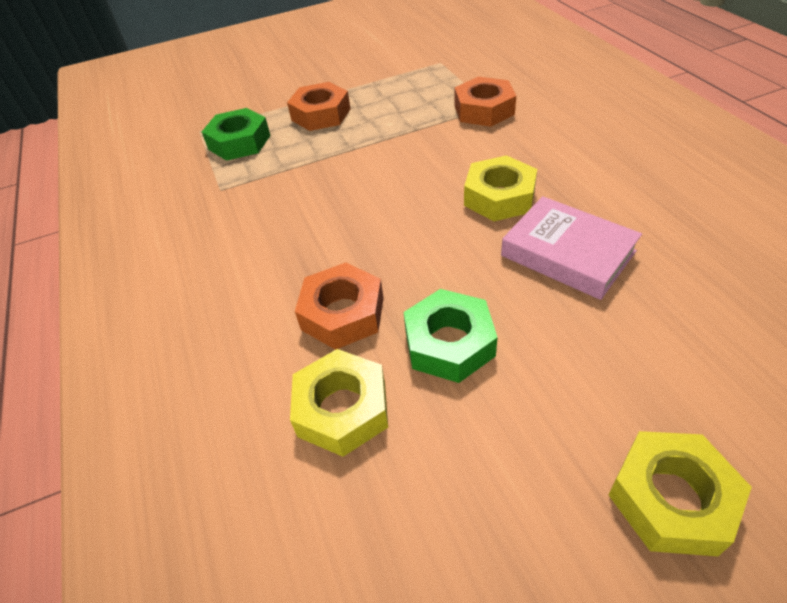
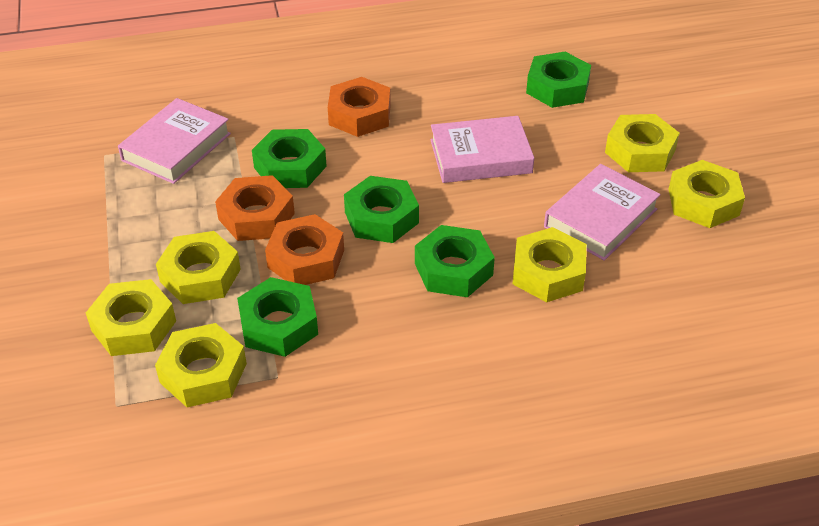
green nut: [202,108,271,161] [404,289,498,383] = 2 -> [237,277,318,357] [252,129,327,188] [344,176,419,243] [415,225,495,297] [526,52,591,108] = 5
pink book: [501,196,642,300] = 1 -> [118,98,231,184] [430,116,534,183] [544,164,661,261] = 3
yellow nut: [290,349,388,457] [464,155,537,221] [608,431,752,556] = 3 -> [86,279,176,356] [155,323,247,407] [156,231,241,304] [513,227,587,302] [605,114,680,172] [668,160,745,228] = 6

